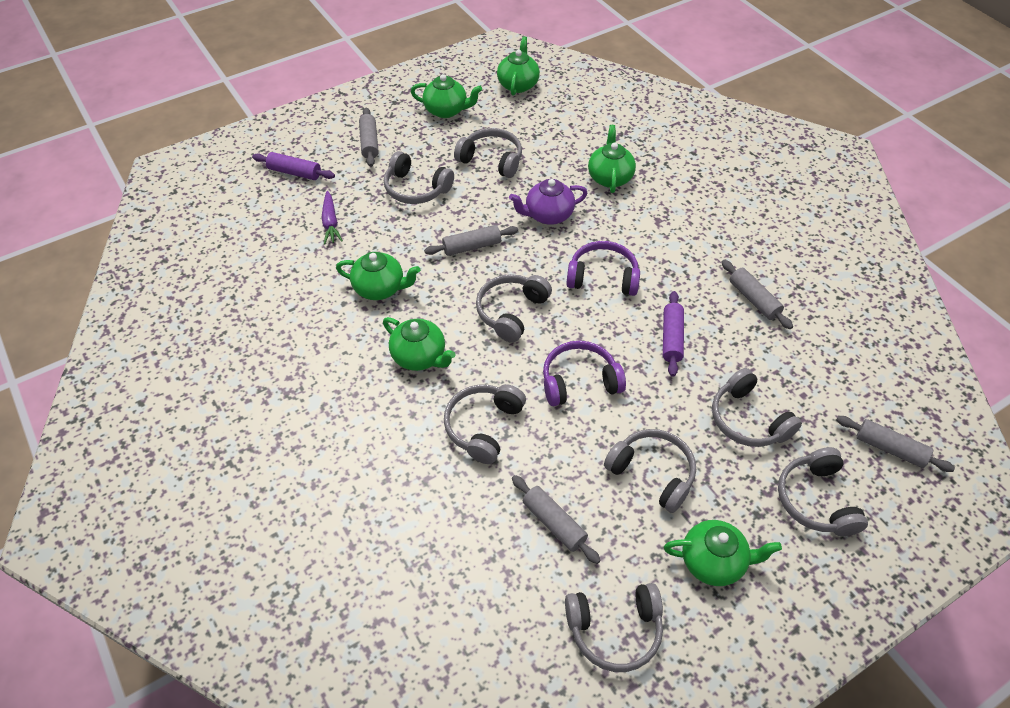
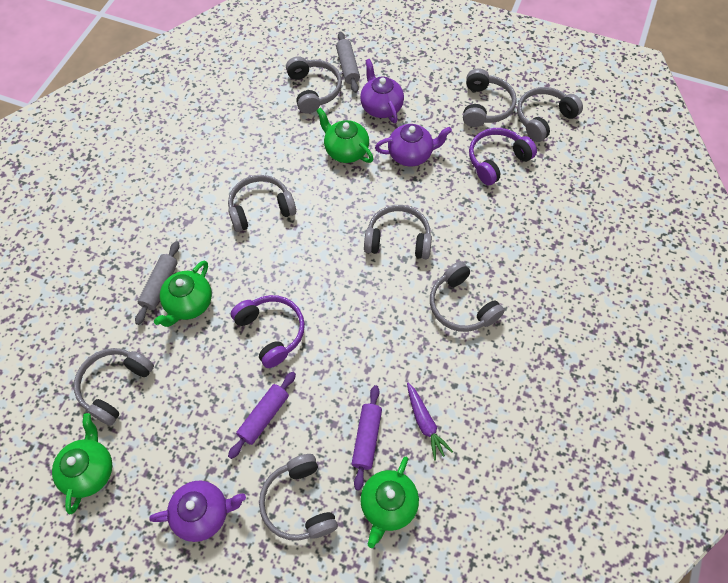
green teapot: [336,252,420,300] [383,317,456,371] [411,74,482,118] [497,36,540,96] [588,125,636,193] [664,520,782,586] = 6 -> [52,413,112,514] [154,261,212,327] [316,108,374,163] [360,457,419,548] = 4
grey rolling pin: [359,108,379,167] [424,225,518,256] [512,475,601,564] [721,260,793,329] [836,416,955,472] = 5 -> [135,241,179,325] [336,31,360,93] = 2
purple teapot: [509,179,587,225] = 1 -> [149,481,246,542] [360,59,404,123] [375,124,452,167] = 3

